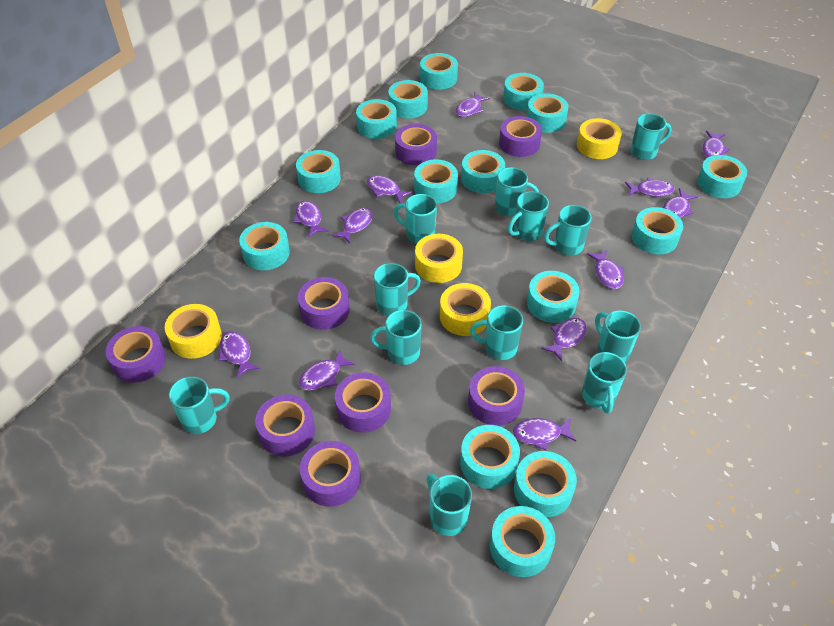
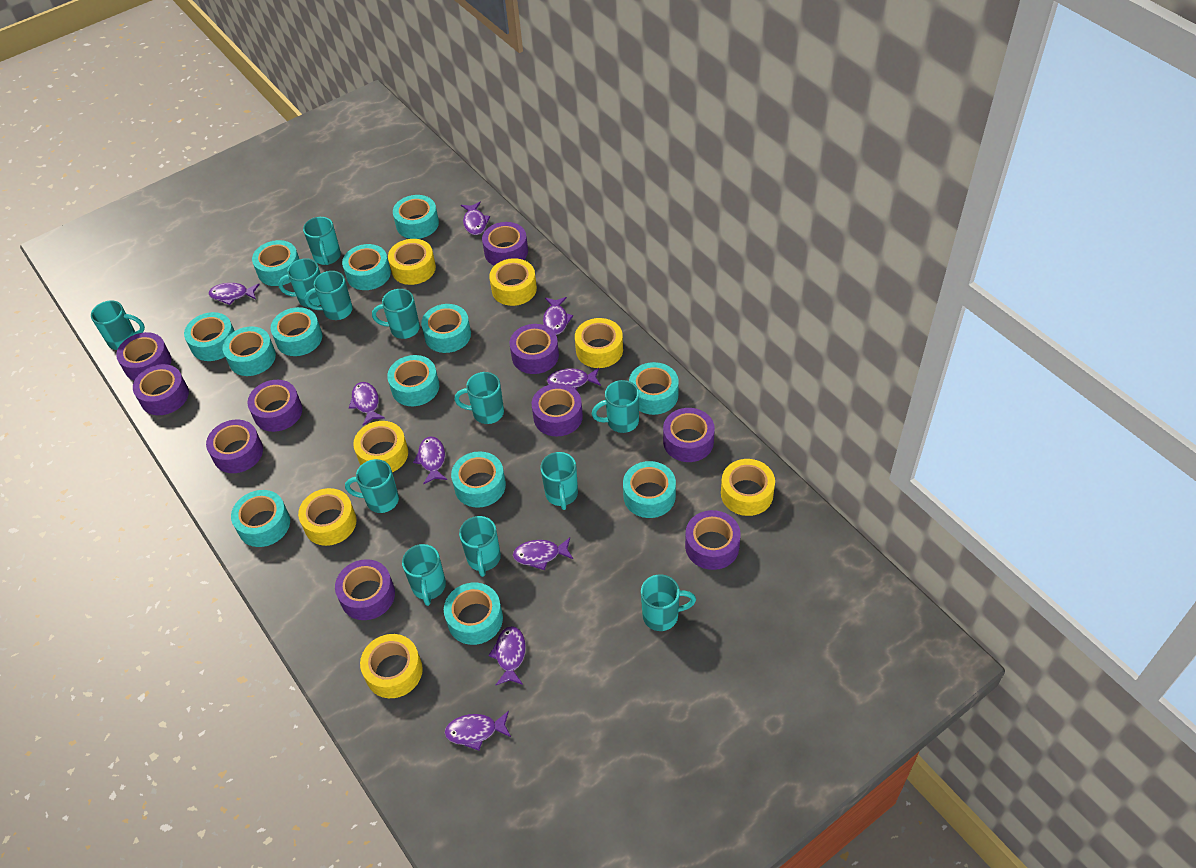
purple fish: [219,331,260,378] [294,201,328,237] [299,349,355,391] [332,208,373,243] [367,175,412,203] [455,92,490,117] [512,418,576,451] [541,318,587,361] [587,250,624,289] [625,178,675,197] [663,188,698,218] [702,131,730,158] = 12 -> [209,283,260,305] [349,382,385,426] [413,437,447,484] [445,711,511,751] [461,202,490,235] [488,626,526,685] [513,537,573,570] [543,297,573,335] [547,368,601,390] = 9
purple tape: [106,326,166,383] [255,395,315,456] [298,277,350,330] [300,441,361,507] [335,372,391,433] [395,124,437,165] [468,366,525,426] [499,116,542,157] = 8 -> [116,332,172,381] [133,364,189,415] [206,420,263,473] [248,380,302,432] [335,559,395,620] [482,222,528,266] [509,324,559,374] [532,383,583,436] [663,408,715,462] [685,510,741,570] = 10
turquoise tape: [239,222,290,270] [296,150,341,193] [356,99,397,139] [388,80,428,119] [414,159,458,203] [420,53,458,90] [460,425,520,489] [461,150,505,193] [490,506,555,577] [503,73,544,111] [514,451,577,517] [526,93,568,133] [527,271,580,323] [632,207,683,255] [697,155,747,198] = 15 -> [184,312,234,361] [223,326,276,376] [231,490,290,547] [252,240,299,286] [271,307,322,356] [342,244,391,290] [387,355,439,406] [393,195,439,239] [421,304,471,353] [444,583,503,645] [451,451,506,508] [623,461,676,518] [629,362,679,415] = 13
yellow tape: [165,304,222,359] [415,234,463,283] [440,283,491,336] [577,118,622,159] = 4 -> [298,488,357,546] [353,421,408,472] [360,634,423,698] [388,239,436,285] [489,258,537,306] [575,318,623,368] [721,459,775,516] = 7

